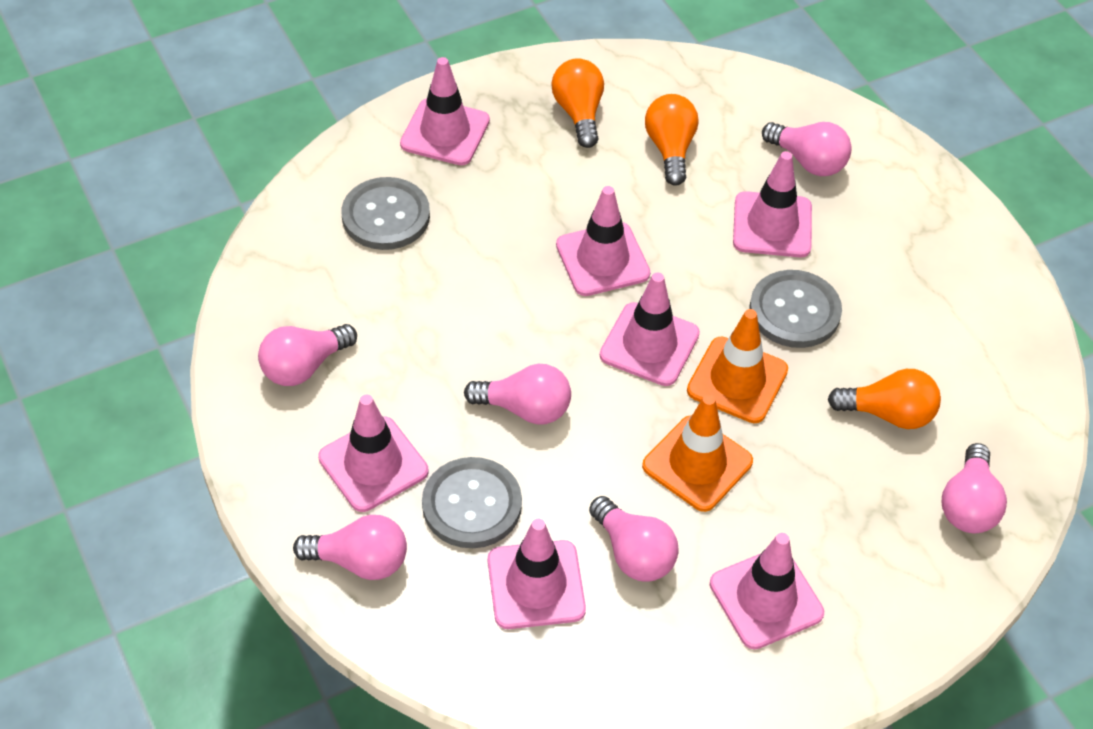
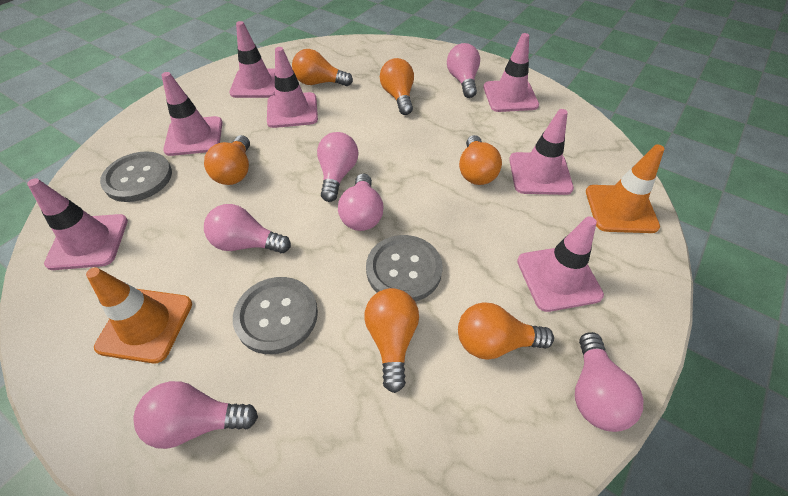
orange light bulb: [551,58,604,148] [645,94,699,186] [828,369,941,429] = 3 -> [204,135,250,185] [292,49,353,86] [364,288,419,393] [380,58,414,115] [458,302,554,360] [459,135,502,185] = 6

